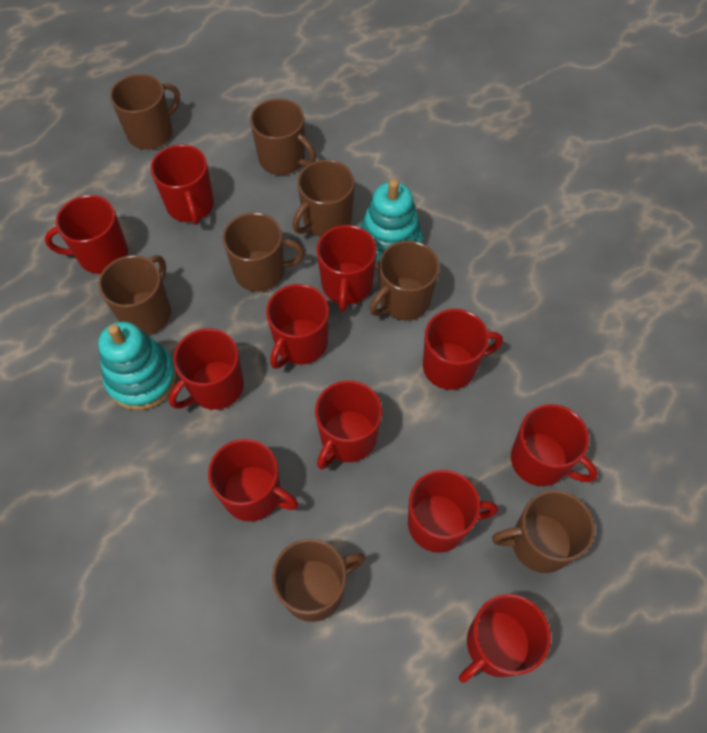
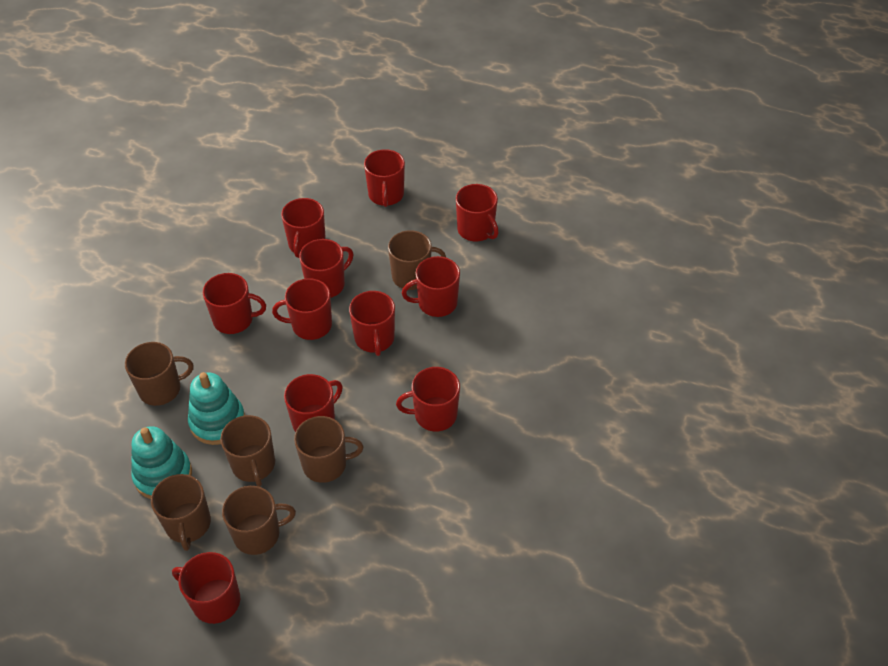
brown mug: [98,255,171,335] [110,74,180,150] [223,212,304,292] [250,98,316,175] [272,538,365,622] [292,160,354,237] [370,241,439,321] [492,490,595,573] = 8 -> [125,342,193,406] [151,474,211,551] [220,415,275,487] [222,486,296,555] [294,416,363,483] [388,230,446,290] = 6

